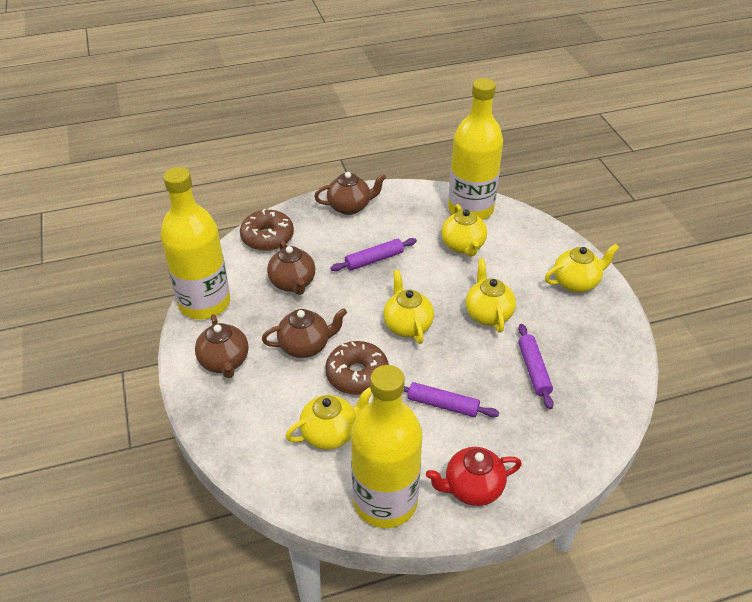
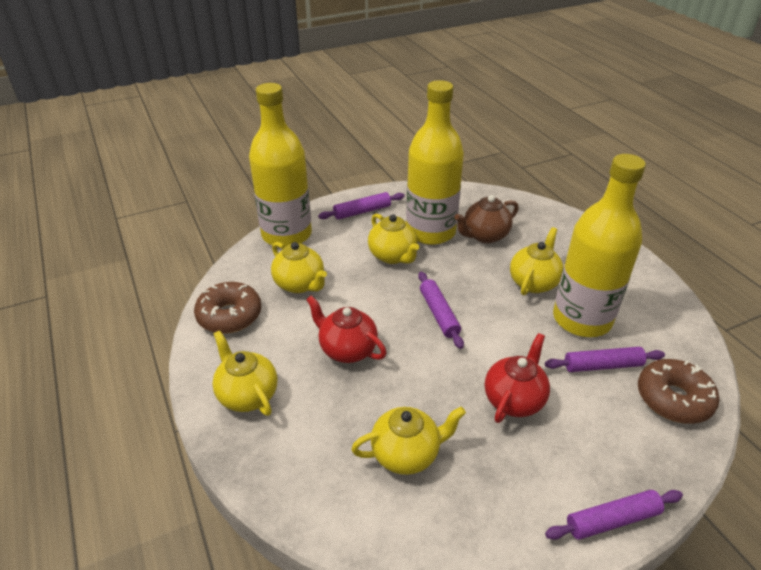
brown teapot: [195,314,248,378] [262,308,347,358] [267,240,315,295] [314,172,386,215] = 4 -> [455,195,519,243] = 1
purple rolling pin: [330,238,417,271] [403,382,499,417] [518,324,554,409] = 3 -> [318,192,404,220] [418,272,464,349] [545,347,665,372] [545,490,683,540] = 4
red teapot: [426,447,522,506] = 1 -> [306,295,387,363] [485,333,550,423] = 2

